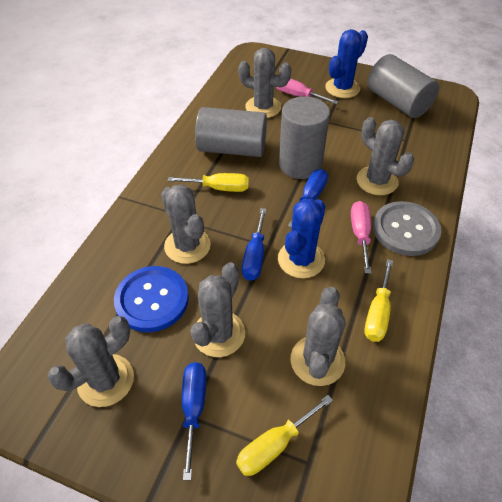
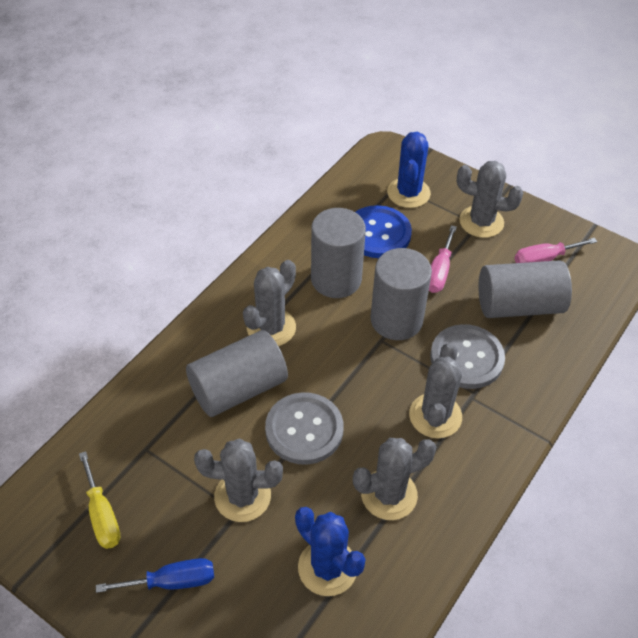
blue screwdriver: [182,362,207,480] [242,208,267,281] [288,169,328,228] = 3 -> [96,558,214,593] = 1
grey button: [373,201,442,256] = 1 -> [265,392,344,465] [430,324,505,389] = 2
grey cactus: [48,316,134,407] [161,184,211,264] [190,262,245,357] [238,48,291,118] [291,287,346,386] [357,117,414,195] = 6 -> [194,438,283,522] [243,260,296,346] [353,438,436,520] [409,343,462,438] [457,161,523,238] = 5
grey cylinder: [195,107,267,157] [279,96,330,179] [367,54,439,118] = 3 -> [186,330,288,417] [311,208,366,298] [371,248,432,340] [478,260,572,318] = 4
yellow screwdriver: [168,173,249,192] [236,395,333,476] [365,259,393,342] = 3 -> [79,451,121,549] = 1

